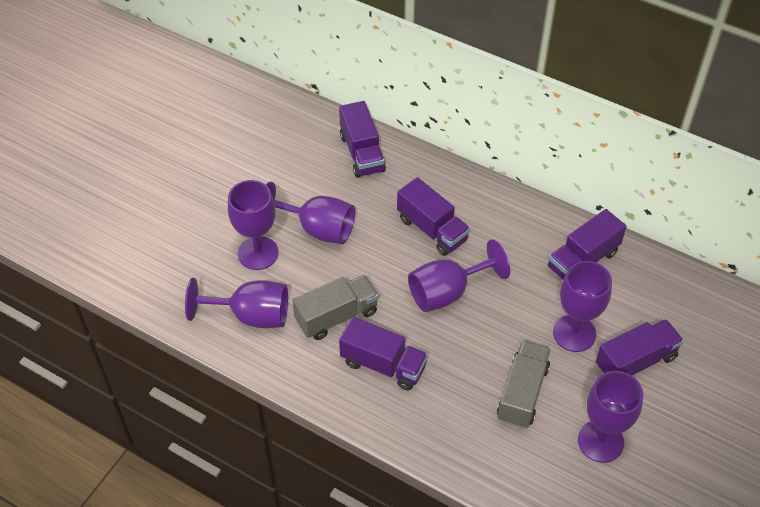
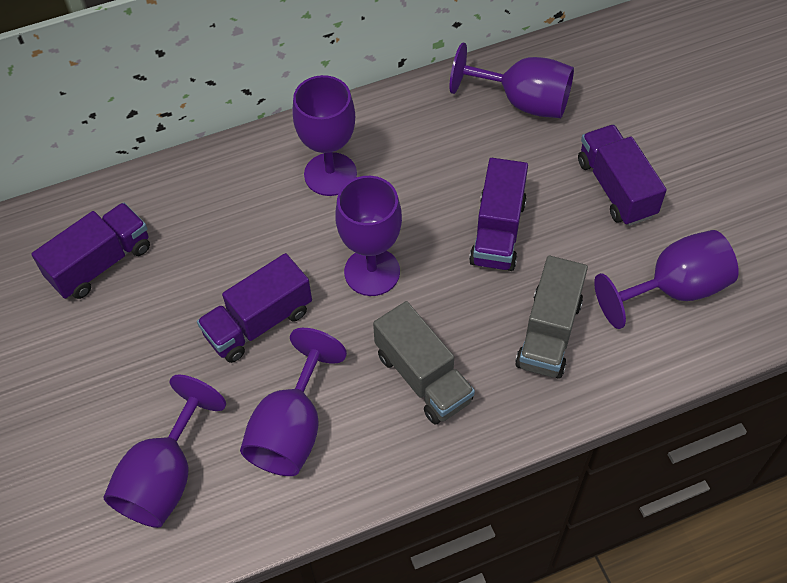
purple truck: [339,101,386,178] [339,317,428,391] [397,177,470,256] [548,209,627,279] [596,319,684,375] = 5 -> [31,203,150,299] [197,253,312,363] [469,158,528,271] [578,124,667,226] = 4

